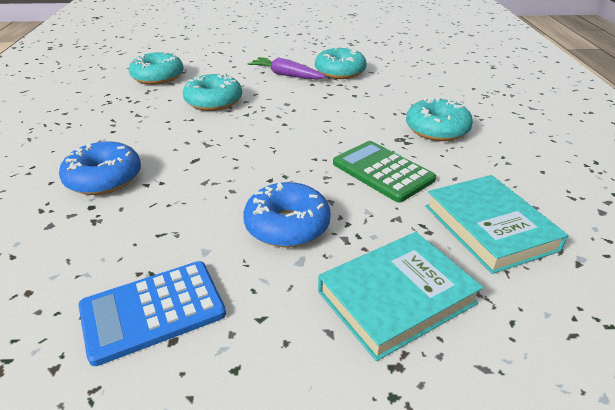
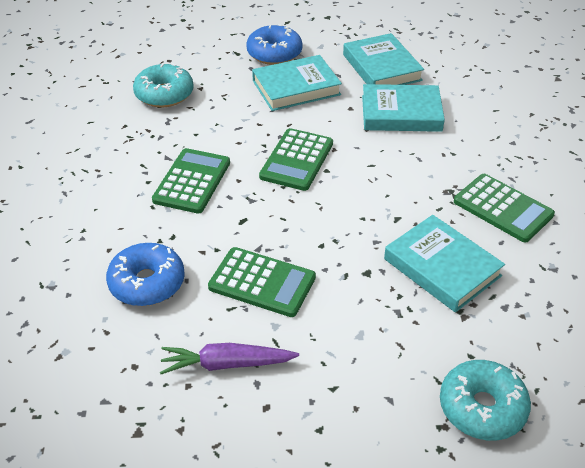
blue calculator: [79,261,226,366] = 1 -> none = 0
green calculator: [333,141,436,202] = 1 -> [152,148,230,214] [208,247,316,317] [259,128,333,191] [454,174,555,243] = 4
turquoise book: [318,232,483,361] [425,175,568,274] = 2 -> [252,55,342,111] [343,33,424,85] [362,84,445,132] [384,215,505,312] = 4
turquoise donut: [129,52,184,85] [183,73,242,111] [315,47,367,79] [406,97,473,141] = 4 -> [133,63,194,107] [440,360,531,441] = 2

